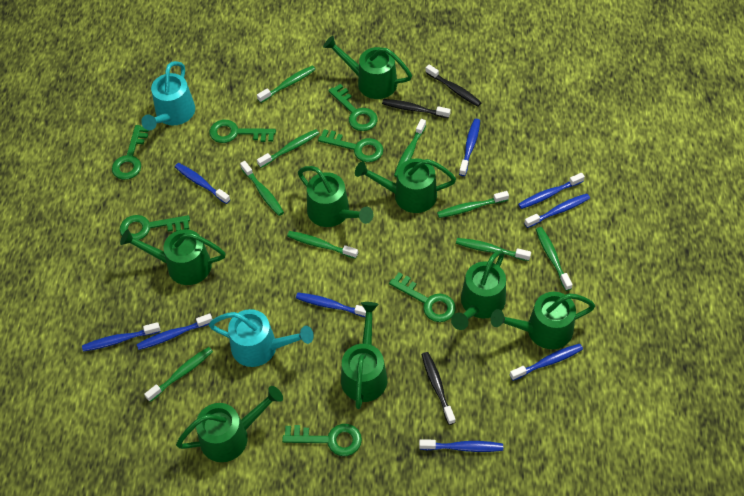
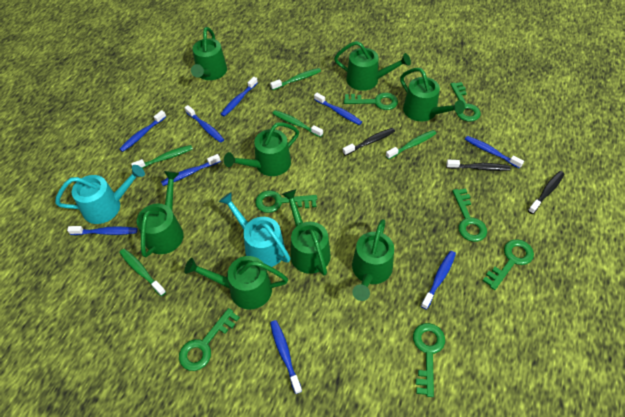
green toothbrush: [144,347,213,402] [240,161,284,216] [257,65,316,103] [257,129,319,168] [287,231,358,259] [394,119,426,177] [437,191,509,218] [456,238,531,261] [536,227,573,291] = 9 -> [119,249,166,296] [131,145,193,169] [270,68,321,90] [272,110,323,137] [386,130,436,159] = 5

